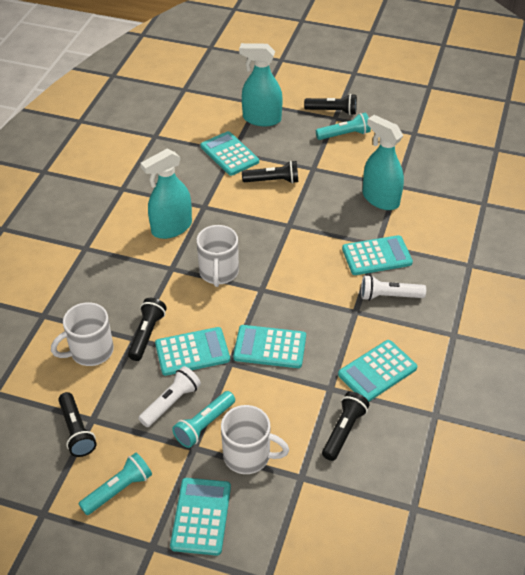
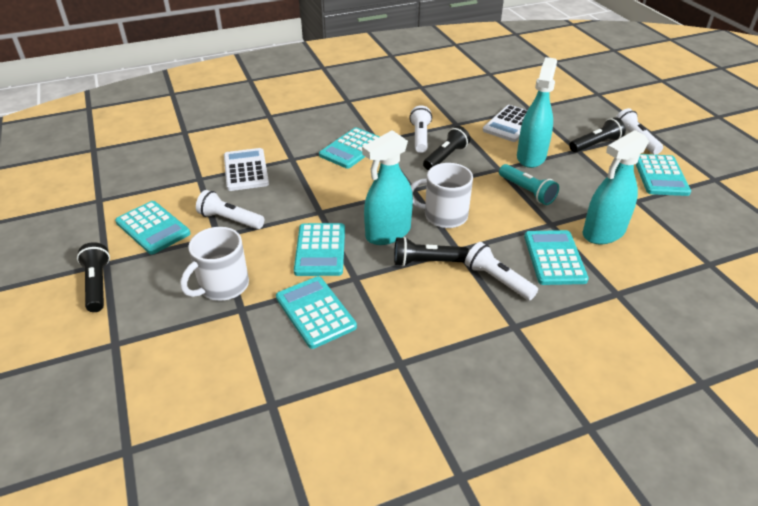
black flashlight: [58,392,97,457] [128,298,167,361] [242,161,298,184] [304,94,357,115] [322,392,370,461] = 5 -> [77,242,110,312] [394,237,469,266] [423,126,470,170] [569,117,626,153] = 4
turquoise flashlight: [79,453,152,515] [172,391,235,448] [316,113,371,140] = 3 -> [499,164,559,205] = 1
white calculator: none = 0 -> [224,148,269,191] [483,105,528,142] = 2
white flashlight: [138,366,201,427] [361,275,426,301] = 2 -> [196,190,264,229] [409,105,432,153] [465,242,538,301] [616,108,663,155] = 4
white mug: [51,302,114,366] [196,225,239,287] [221,405,289,474] = 3 -> [180,227,249,301] [410,163,473,228] = 2

